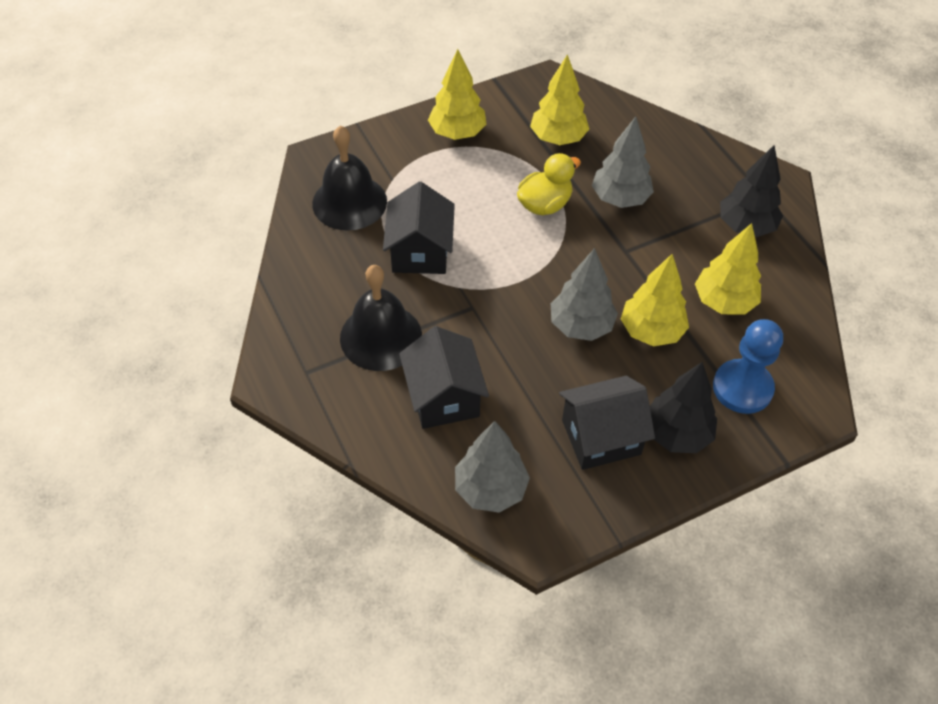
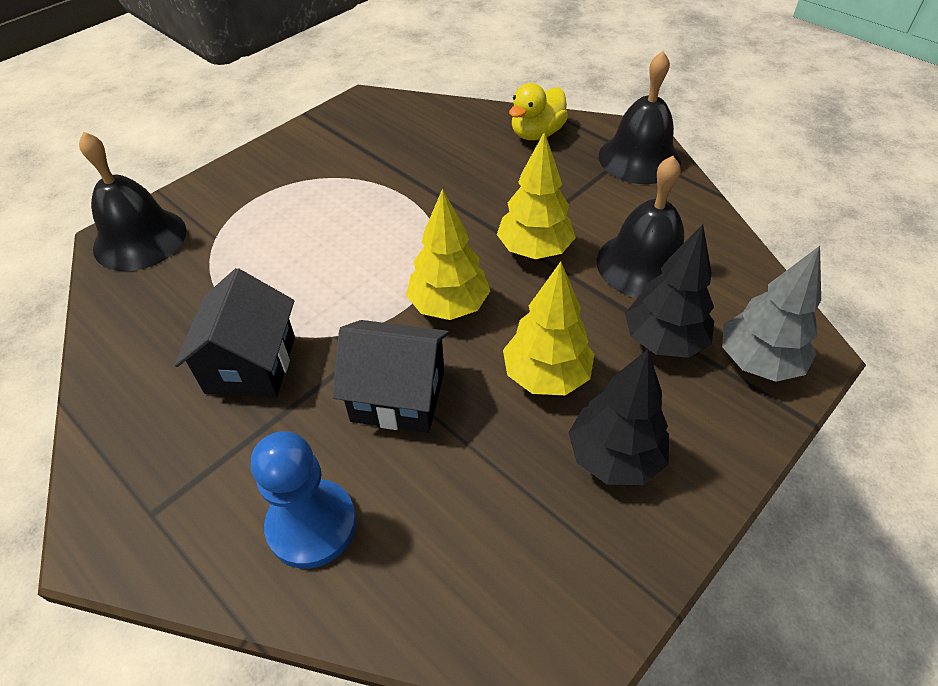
black bell: [312,126,387,231] [340,265,422,371] = 2 -> [79,132,187,271] [597,156,684,298] [599,51,681,184] = 3
black house: [383,182,455,274] [399,326,489,429] [559,376,655,470] = 3 -> [174,268,295,398] [332,320,449,433] = 2
grey tree: [455,421,530,513] [551,248,618,341] [592,116,654,208] = 3 -> [722,246,821,382] = 1
yellow tree: [428,49,487,140] [530,54,589,145] [621,254,689,347] [695,223,761,315] = 4 -> [406,188,490,320] [497,132,576,259] [503,262,595,395] = 3

